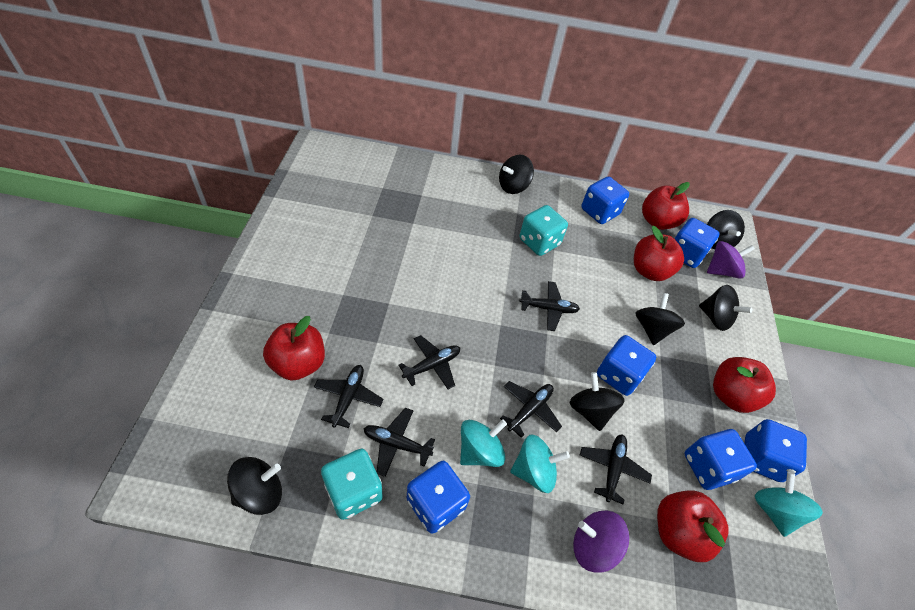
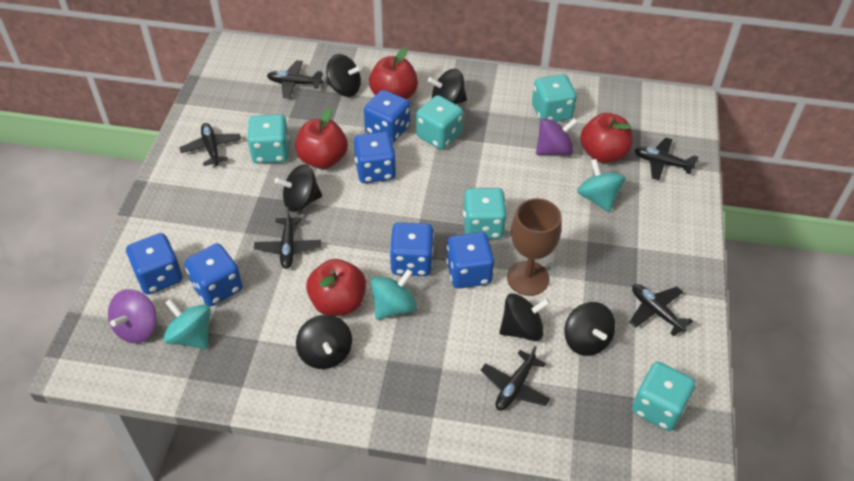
brown goblet: none = 0 -> [507,198,562,296] = 1
red apple: [263,316,325,381] [634,226,684,281] [642,182,690,230] [657,490,728,562] [713,357,776,413] = 5 -> [295,108,348,169] [306,259,366,316] [369,48,418,99] [580,113,633,163] = 4
turquoise dice: [321,449,383,520] [520,205,568,256] = 2 -> [247,114,289,164] [416,95,463,150] [463,188,507,239] [532,74,577,122] [632,362,695,431] = 5

